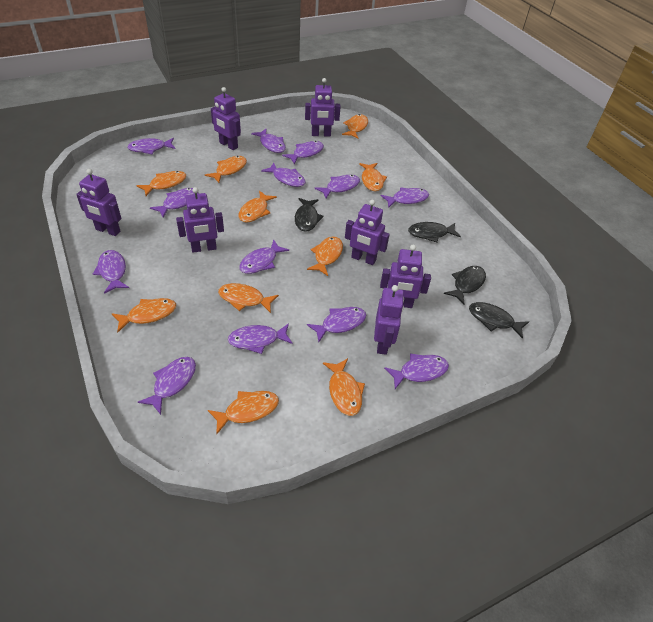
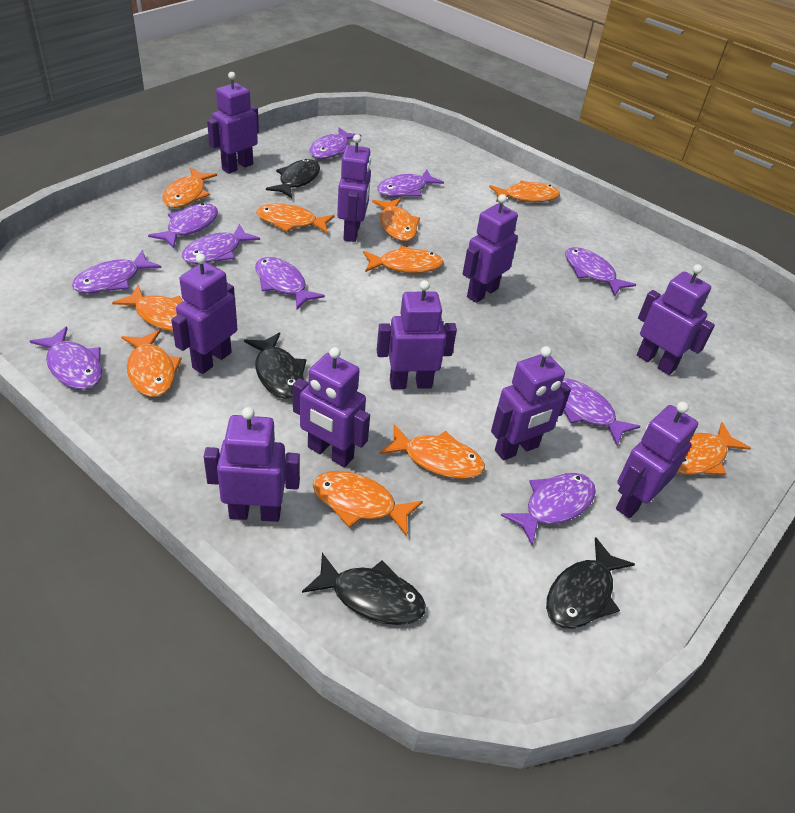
purple fish: [93,250,129,294] [127,138,175,154] [138,357,196,415] [150,188,199,218] [228,323,293,354] [239,239,289,274] [251,128,286,153] [261,162,306,187] [282,141,324,164] [307,307,366,342] [315,175,360,199] [381,187,429,208] [384,353,449,389] = 13 -> [30,326,102,390] [72,250,162,294] [148,203,218,248] [182,224,260,264] [255,257,325,309] [310,127,361,159] [377,170,444,197] [501,473,596,545] [562,378,641,446] [565,247,636,297] = 10
purple robot: [76,169,122,236] [176,187,224,253] [211,87,241,150] [305,78,341,137] [345,200,390,265] [374,285,404,355] [380,245,431,308] = 7 -> [171,254,237,374] [203,407,300,522] [207,72,259,174] [293,347,370,467] [337,134,371,242] [377,280,457,389] [463,194,518,303] [491,346,571,460] [616,402,698,518] [637,264,715,375] = 10

